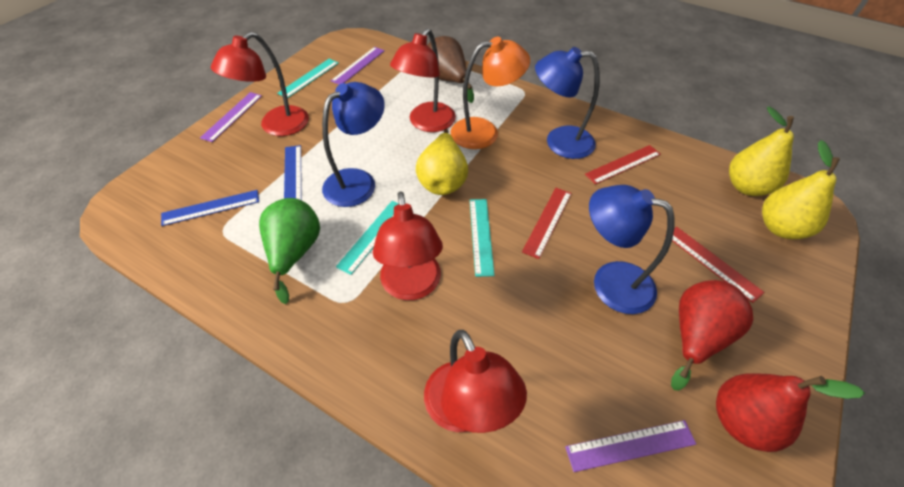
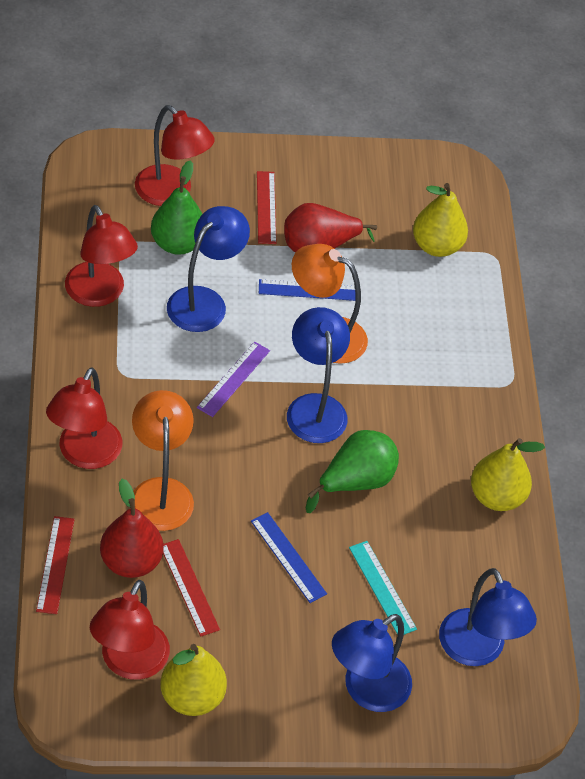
blue lamp: [322,82,385,207] [535,47,600,159] [589,185,675,314] = 3 -> [167,206,250,332] [287,307,350,443] [332,614,412,712] [439,568,537,666] = 4
brown pear: [427,36,474,103] = 1 -> none = 0
green pear: [259,198,320,304] = 1 -> [151,160,202,255] [306,430,399,513] = 2
orange lamp: [451,37,530,149] = 1 -> [132,390,194,531] [292,244,368,364] = 2
purple ruler: [200,92,262,142] [331,47,385,85] [565,420,696,472] = 3 -> [197,341,270,417] = 1
turquoise ruler: [277,59,339,98] [336,201,399,275] [470,199,495,277] = 3 -> [349,541,417,635] = 1

